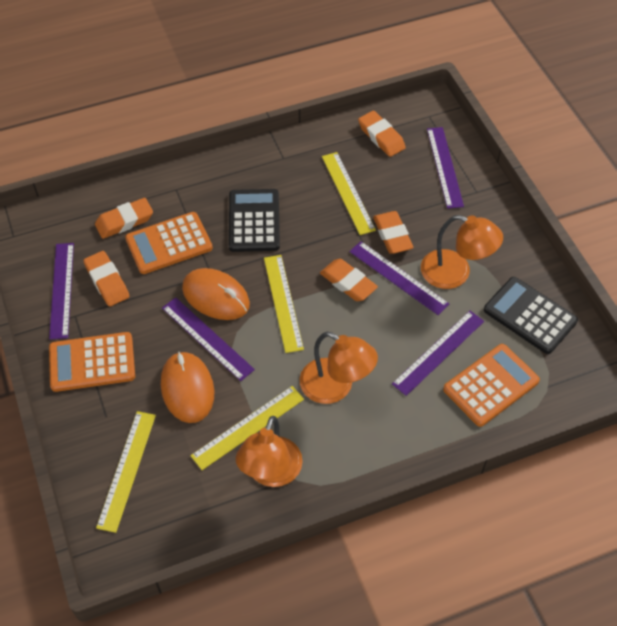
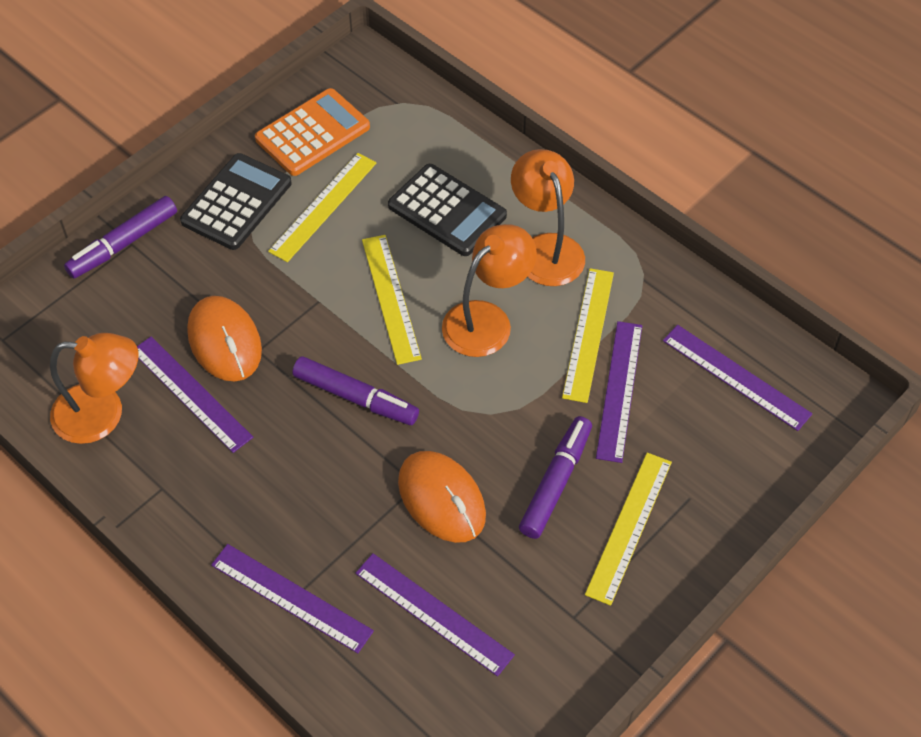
orange calculator: [49,332,135,392] [125,212,213,274] [443,344,540,427] = 3 -> [255,88,370,176] = 1
orange eraser: [83,251,130,307] [95,198,153,239] [320,259,378,301] [358,111,406,157] [373,211,414,254] = 5 -> none = 0
purple marker: none = 0 -> [64,196,177,278] [292,357,419,425] [519,416,592,539] = 3

